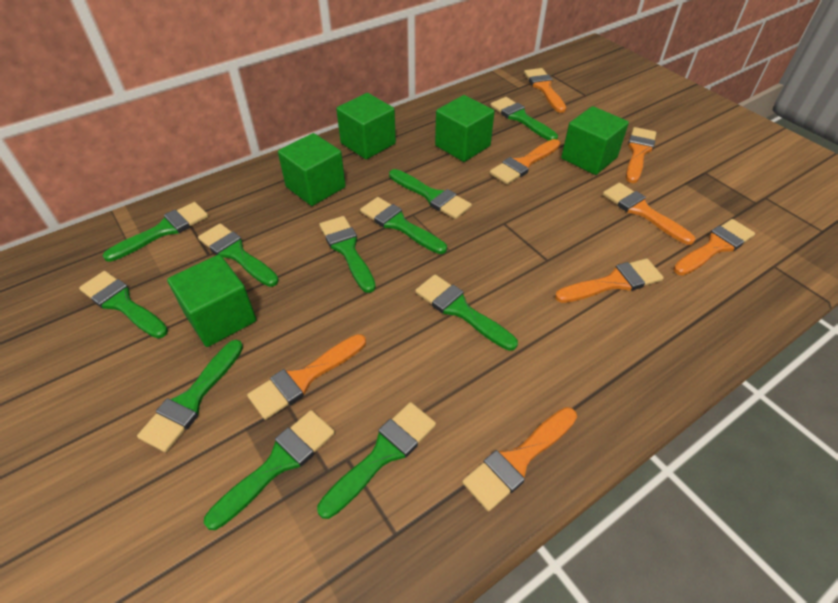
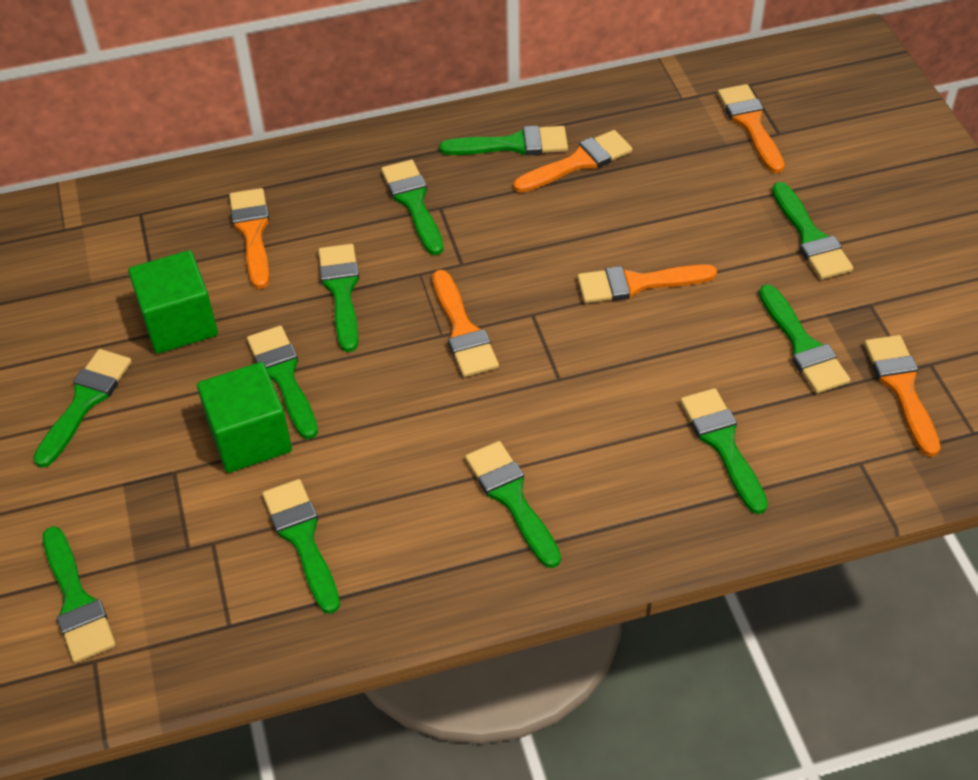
green cube: [167,255,257,347] [278,133,346,206] [336,93,396,159] [435,95,495,162] [561,106,629,175] = 5 -> [128,250,218,354] [197,362,292,473] = 2
orange brush: [247,334,366,420] [462,407,577,511] [490,139,560,184] [524,68,566,113] [555,258,664,303] [603,183,695,245] [626,127,656,183] [673,219,755,276] = 8 -> [229,188,269,289] [432,270,499,377] [513,130,632,193] [577,264,717,303] [718,84,785,173] [864,335,940,457] = 6

